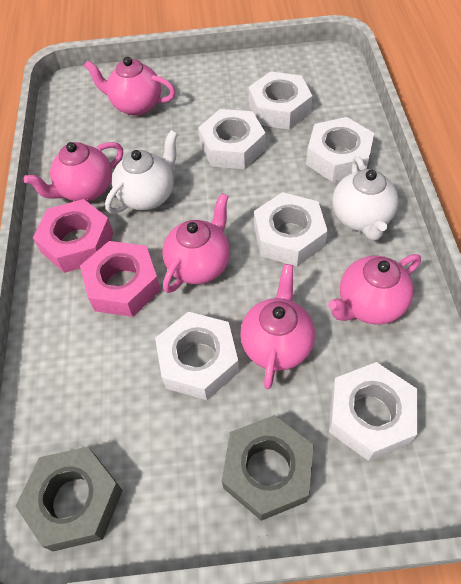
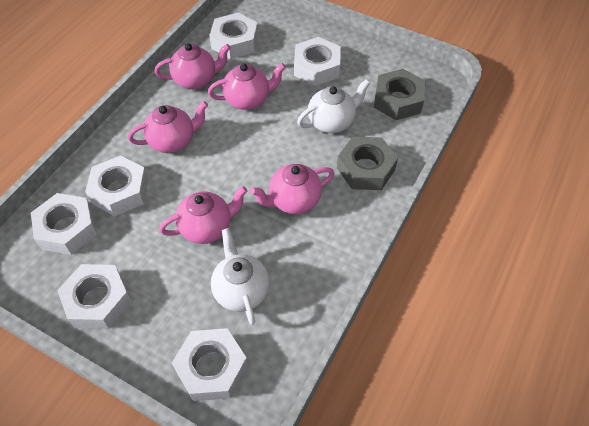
pink nut: [33,199,113,273] [80,241,161,317] = 2 -> none = 0

